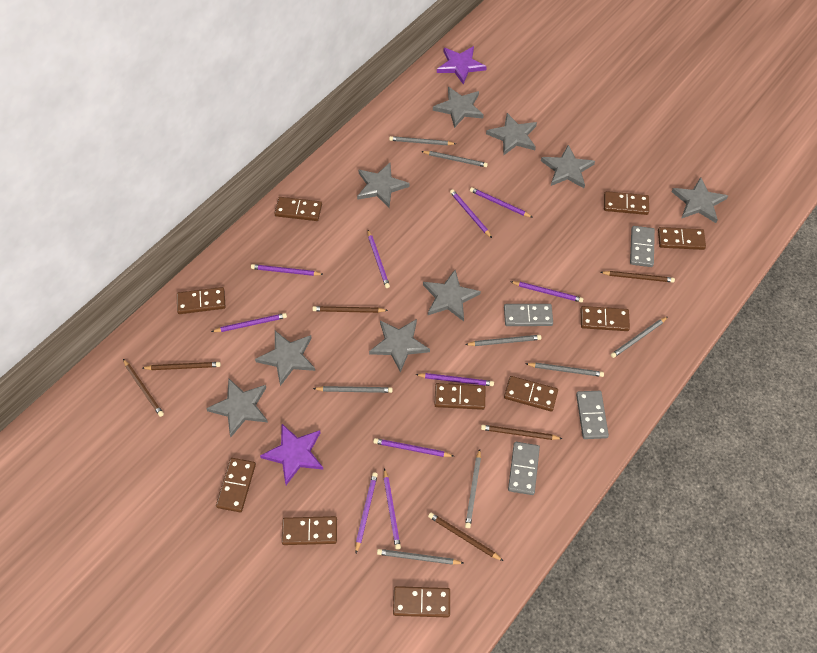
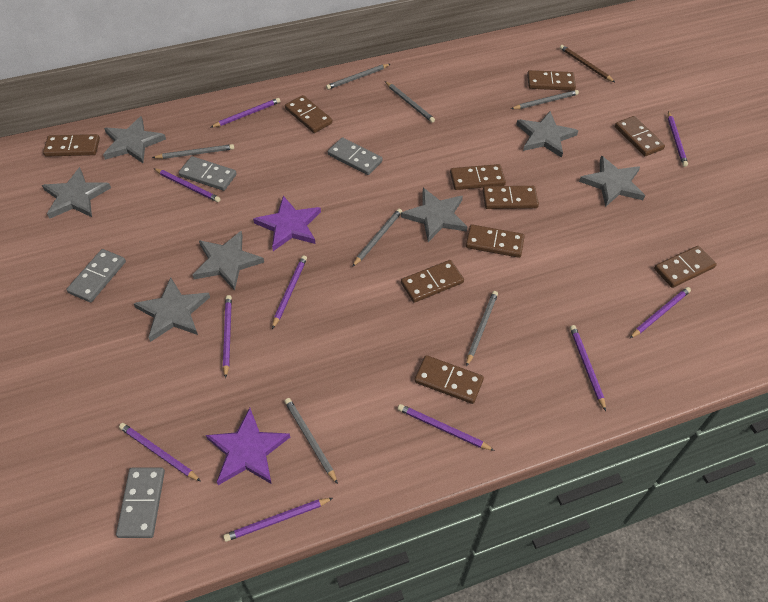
brown pencil: [123,359,164,417] [142,362,221,370] [312,306,388,313] [428,513,503,561] [481,425,563,440] [600,271,675,283] = 6 -> [560,45,615,82] = 1
grey pencil: [313,386,393,393] [377,549,463,565] [389,136,456,145] [421,151,488,167] [465,335,541,346] [465,449,481,528] [526,363,604,377] [611,317,668,358] = 8 -> [152,144,234,159] [285,398,338,484] [326,64,390,90] [352,209,402,267] [385,81,435,123] [466,291,498,367] [511,90,579,109] = 7
grey star: [206,379,268,437] [255,331,315,386] [357,163,410,207] [369,319,430,373] [423,270,481,321] [433,87,484,128] [486,113,537,156] [541,145,595,188] [672,177,728,223] = 9 -> [42,167,111,219] [103,116,166,163] [134,278,210,342] [193,231,264,291] [401,188,467,242] [516,111,579,158] [579,156,645,207] = 7

